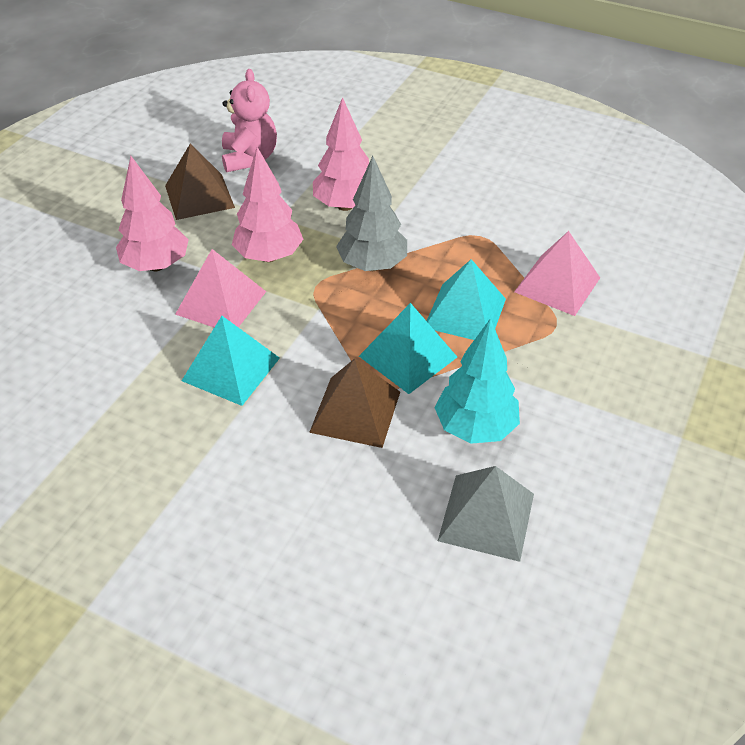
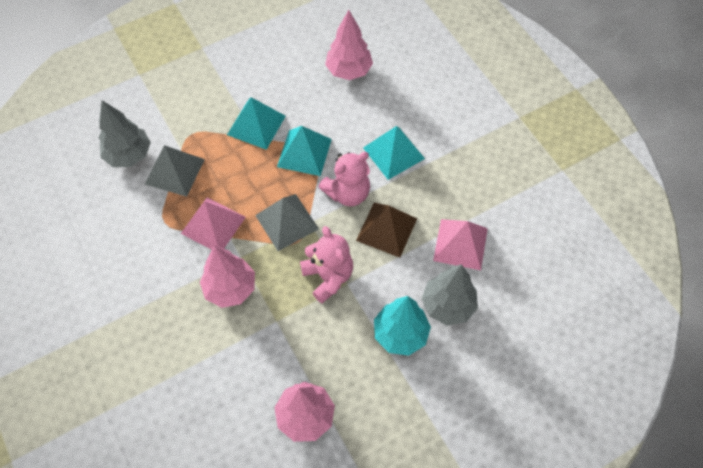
brown pyramid: [165,144,235,220] [309,358,400,448] = 2 -> [356,202,417,258] = 1
grey pyramid: [438,466,534,562] = 1 -> [145,145,205,197] [255,194,319,251] = 2
grey tree: [336,156,407,271] = 1 -> [99,100,151,167] [422,264,478,326] = 2
pink teddy bear: [222,69,277,172] = 1 -> [300,226,353,303] [318,152,370,207] = 2

